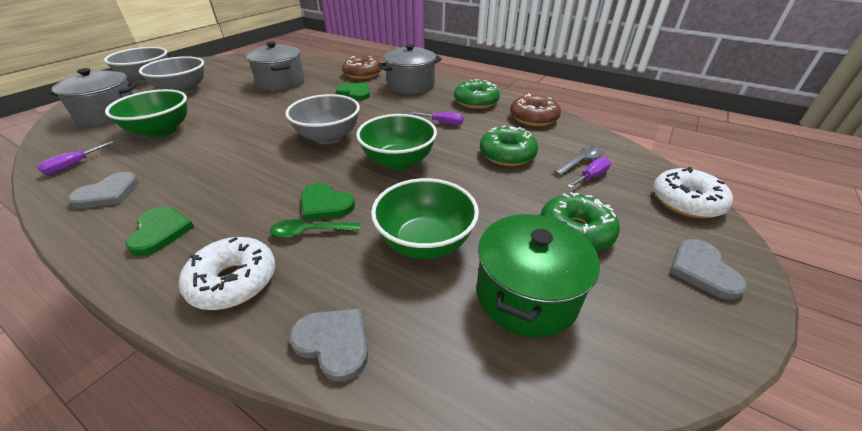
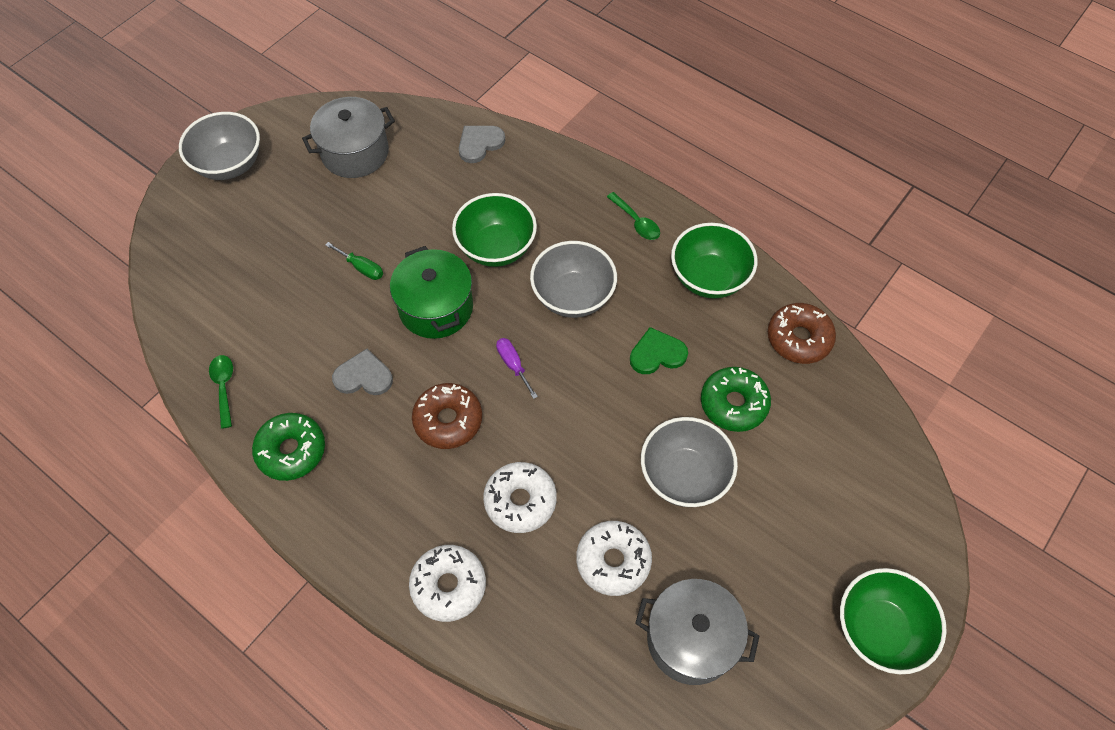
green donut: [454,79,500,109] [480,125,538,166] [541,192,620,251] = 3 -> [252,413,325,481] [701,367,771,432] = 2
green heart: [126,207,194,256] [301,183,355,221] [336,83,370,100] = 3 -> [630,327,688,374] = 1
green screwdriver: none = 0 -> [325,242,383,280] = 1
green spoon: [270,219,360,238] = 1 -> [209,355,233,429] [607,192,660,240] = 2
grey heart: [68,172,139,209] [289,308,368,382] [669,239,747,300] = 3 -> [332,349,393,395] [459,126,505,163] = 2
grey pot: [48,68,138,127] [246,42,305,91] [378,44,442,94] = 3 -> [302,97,395,178] [635,579,759,685] = 2
grey spoon: [553,146,604,176] = 1 -> none = 0
purple screwdriver: [37,141,114,175] [410,112,463,125] [567,157,611,188] = 3 -> [496,338,538,399] = 1
white donut: [179,237,275,310] [653,167,733,218] = 2 -> [409,545,486,622] [483,462,557,533] [576,521,652,596] = 3

